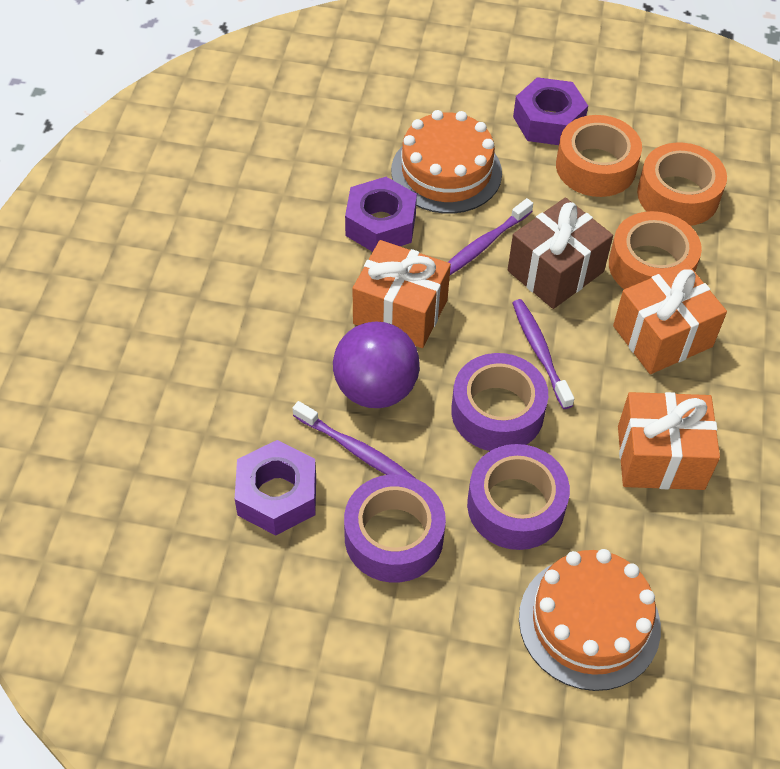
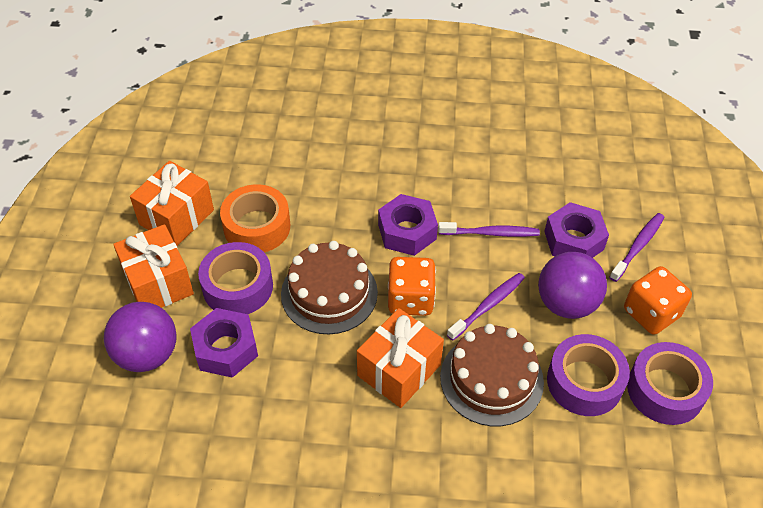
brown cake: none = 0 -> [281,241,378,334] [440,324,544,426] = 2
brown gift: [508,198,613,309] = 1 -> none = 0
orange cake: [391,110,502,213] [519,549,661,691] = 2 -> none = 0
orange dice: none = 0 -> [388,257,436,316] [624,266,692,335] = 2
orange tape: [556,115,642,197] [609,211,702,289] [637,143,727,226] = 3 -> [220,184,290,252] = 1
purple ball: [333,321,420,408] = 1 -> [104,302,177,372] [538,252,607,319] = 2

